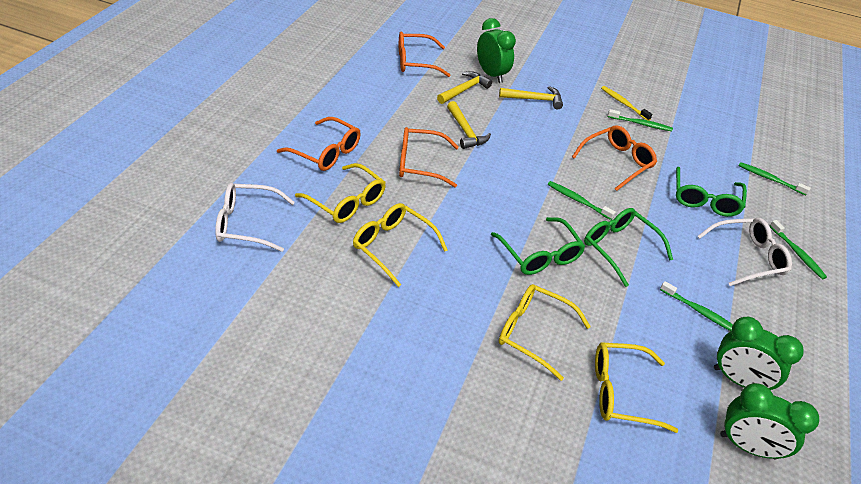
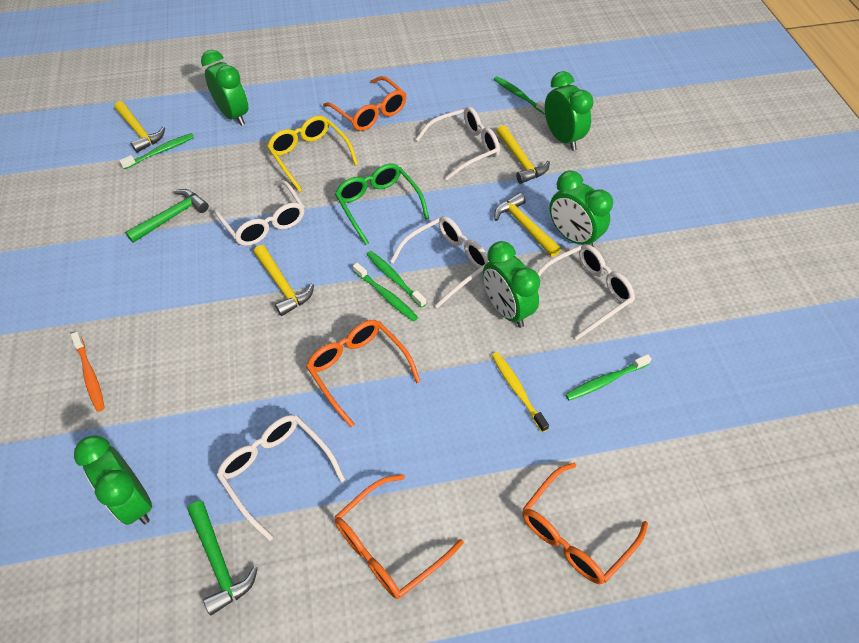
green clock: [477,18,516,83] [714,317,804,390] [720,383,819,459] = 3 -> [74,435,152,525] [201,50,248,126] [483,241,540,328] [545,71,594,151] [549,170,613,247] = 5
green glasses: [491,217,585,275] [584,208,673,287] [676,167,747,217] = 3 -> [335,164,429,245] = 1
green hammer: none = 0 -> [125,189,209,243] [187,501,258,615] = 2
orange toothbrush: none = 0 -> [71,332,105,412] = 1
white glasses: [215,183,295,252] [697,218,792,286] = 2 -> [214,180,304,246] [216,415,345,541] [390,216,489,308] [416,106,500,180] [537,244,635,340] = 5
yellow glasses: [295,163,386,223] [353,203,448,287] [499,284,591,381] [595,342,678,433] = 4 -> [267,116,358,192] = 1
yellow hammer: [437,71,492,104] [447,101,491,149] [499,86,563,109] = 3 -> [114,101,165,153] [254,245,314,316] [494,193,561,257] [496,125,550,184] = 4

